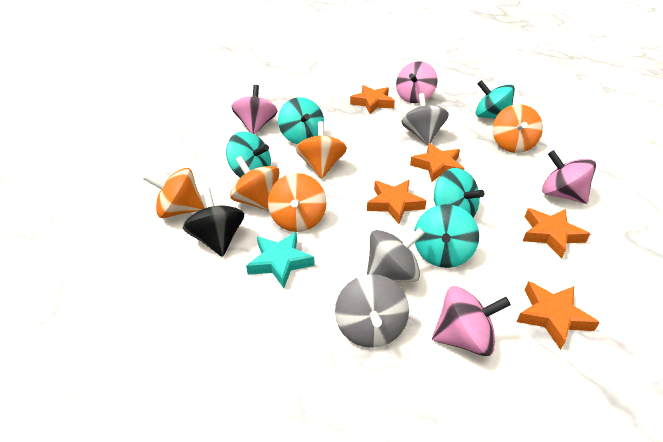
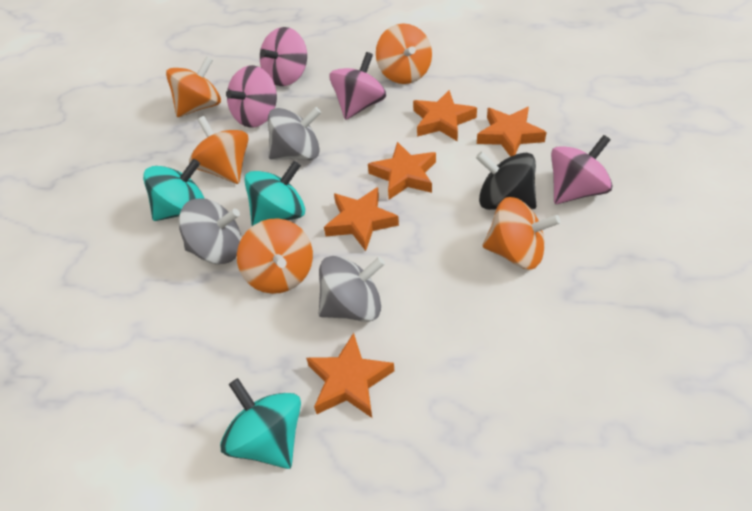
turquoise spinning top: [226,132,271,178] [278,97,324,144] [414,204,479,268] [433,168,484,217] [476,80,515,119] = 5 -> [143,159,205,221] [220,378,301,469] [244,161,305,226] = 3
turquoise star: [246,232,315,288] = 1 -> none = 0

